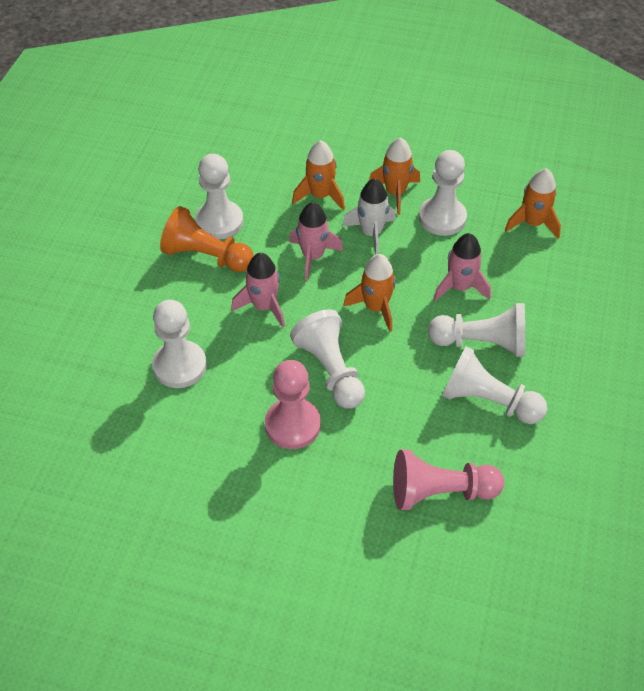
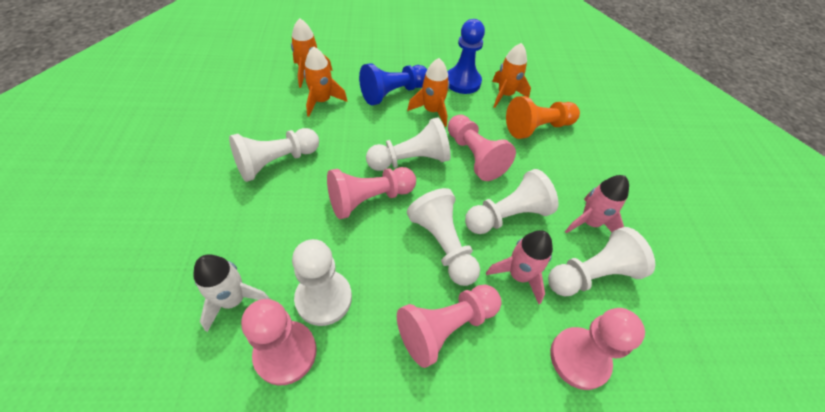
blue pawn: none = 0 -> [359,63,427,105] [448,19,485,94] = 2
pink pawn: [265,360,321,449] [393,449,504,510] = 2 -> [241,299,317,386] [327,167,416,219] [397,285,502,368] [448,115,516,181] [550,308,645,390] = 5
pink rocket: [231,253,285,328] [289,202,343,281] [433,233,491,302] = 3 -> [486,230,553,304] [565,175,629,233] = 2

